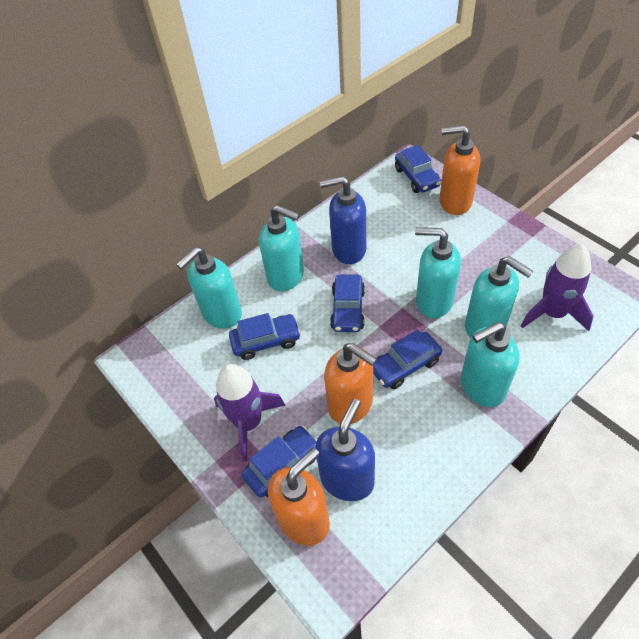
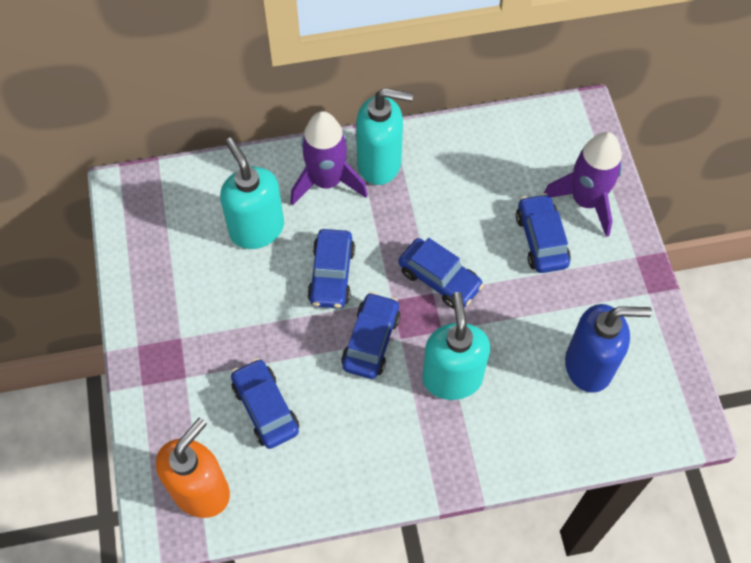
blue soap dispenser: [315,399,375,501] [320,176,366,264] = 2 -> [565,304,652,393] = 1
orange soap dispenser: [268,448,330,546] [324,343,377,424] [439,125,480,215] = 3 -> [156,418,230,518] = 1
turquoise soap dispenser: [177,247,242,329] [259,205,304,292] [415,227,461,318] [461,322,520,407] [465,256,533,338] = 5 -> [220,138,284,249] [356,88,413,185] [422,292,490,400] = 3

